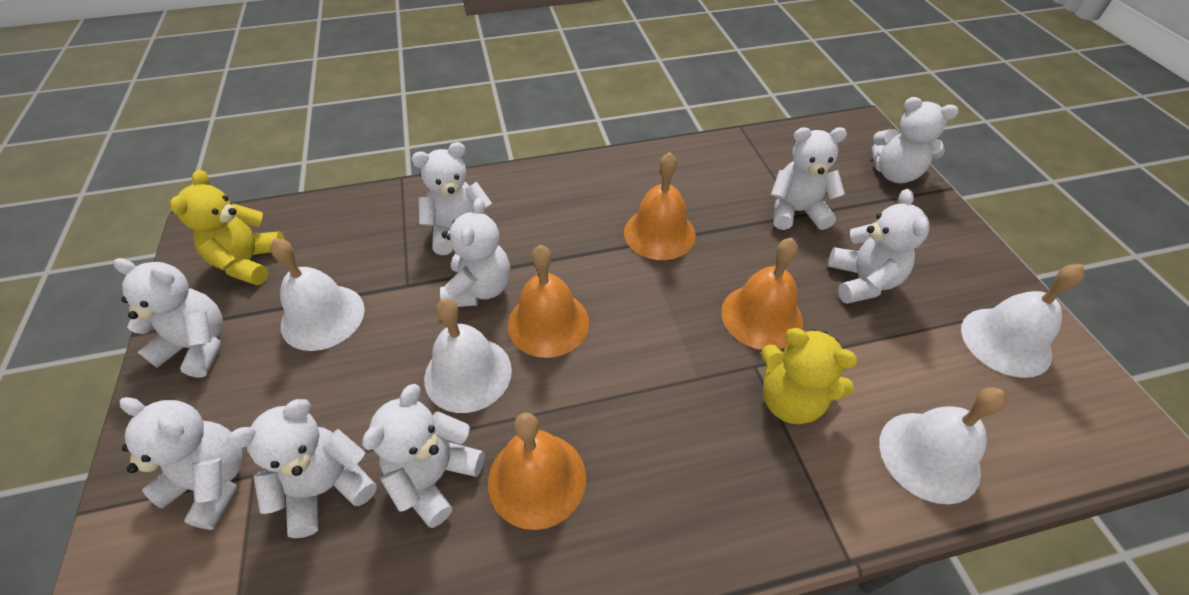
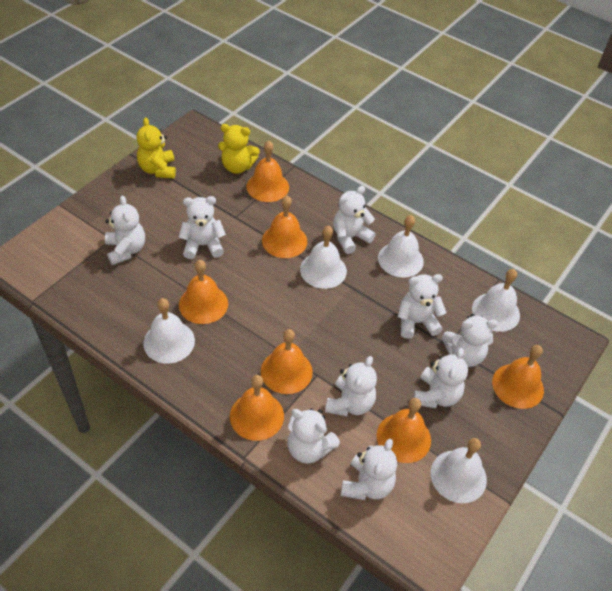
orange bell: [488,413,586,530] [508,245,589,358] [624,152,696,260] [721,238,803,350] = 4 -> [179,260,228,324] [230,375,284,441] [246,141,289,202] [261,329,313,394] [262,196,307,258] [377,398,431,463] [492,345,544,409] = 7
white bell: [270,238,365,351] [424,298,512,413] [879,387,1007,504] [961,264,1085,378] = 4 -> [143,298,195,363] [300,225,347,289] [378,215,424,278] [431,438,487,503] [472,269,520,332] = 5

